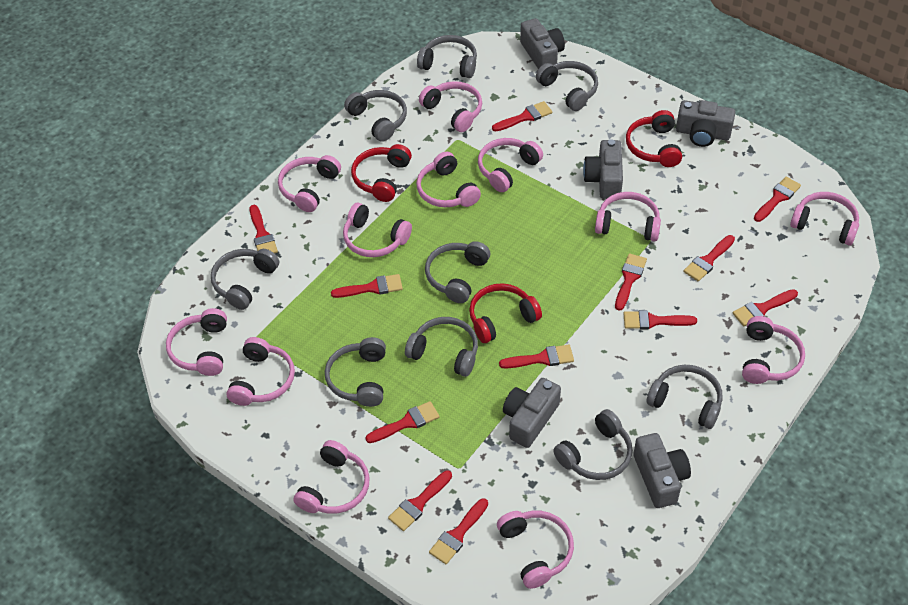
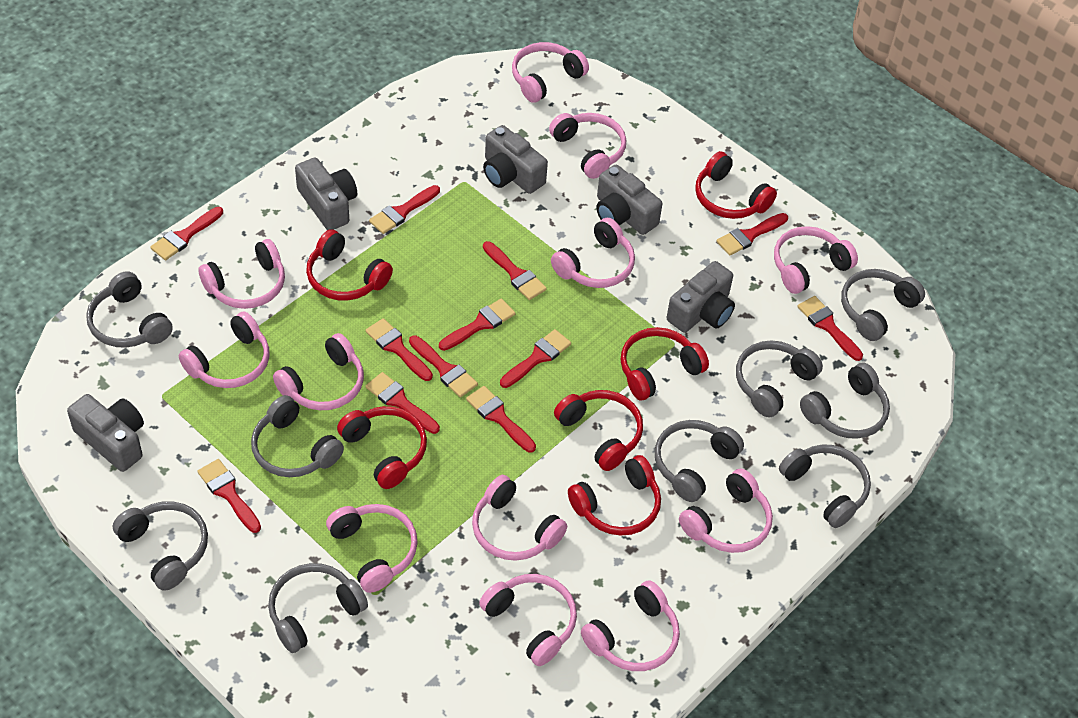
red headphones: [351,144,412,202] [469,283,542,343] [626,110,682,167] = 3 -> [306,229,393,300] [337,406,427,489] [554,390,643,471] [568,455,661,536] [621,327,709,400] [695,151,777,219] = 6

